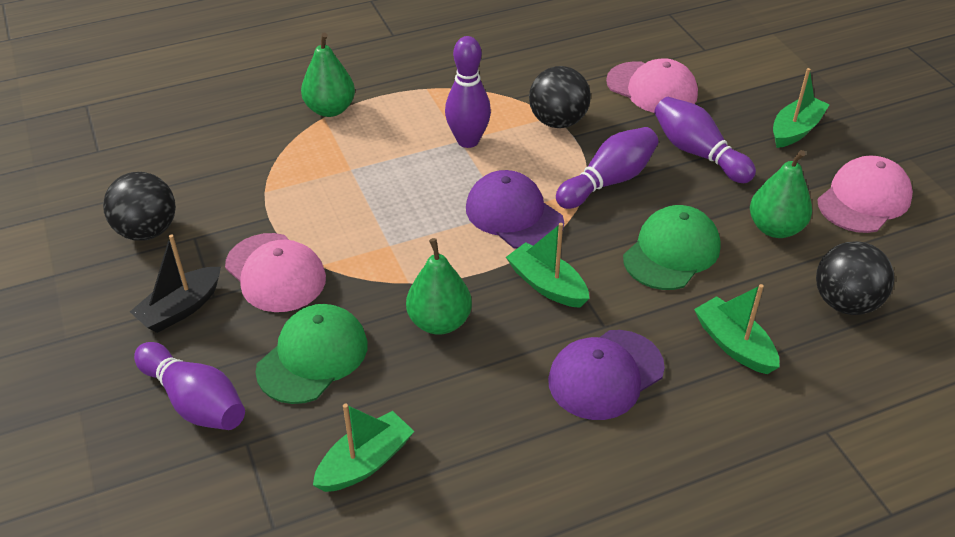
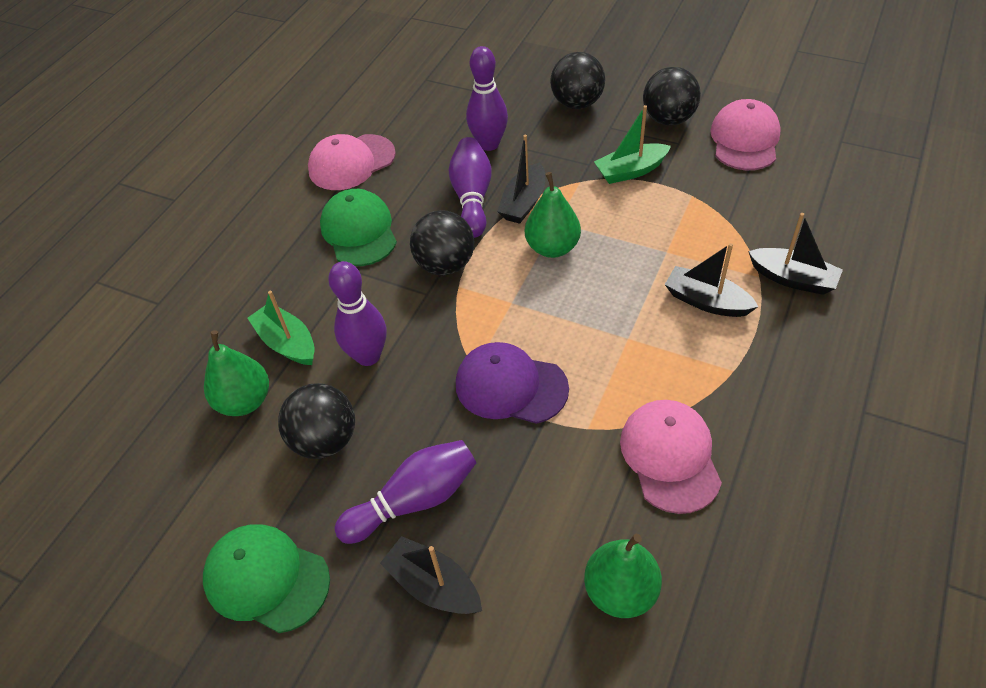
black ball: [103,172,176,241] [529,66,591,128] [816,241,895,315] = 3 -> [278,383,355,459] [410,210,474,275] [550,52,605,109] [643,67,701,125] = 4
black boat: [130,234,221,333] = 1 -> [380,536,482,614] [497,135,545,224] [665,243,759,317] [748,213,843,295] = 4
green boat: [313,403,414,492] [506,223,589,308] [694,284,779,374] [773,68,830,148] = 4 -> [247,291,315,365] [594,105,671,184] = 2
purple cap: [466,170,564,249] [548,330,665,420] = 2 -> [456,342,569,424] = 1

